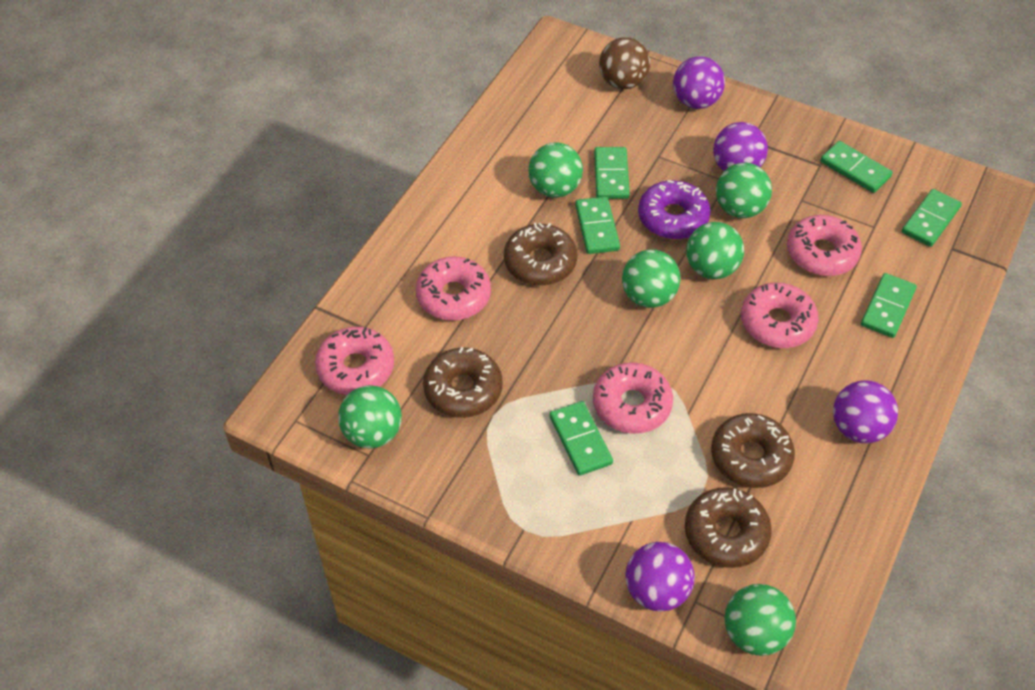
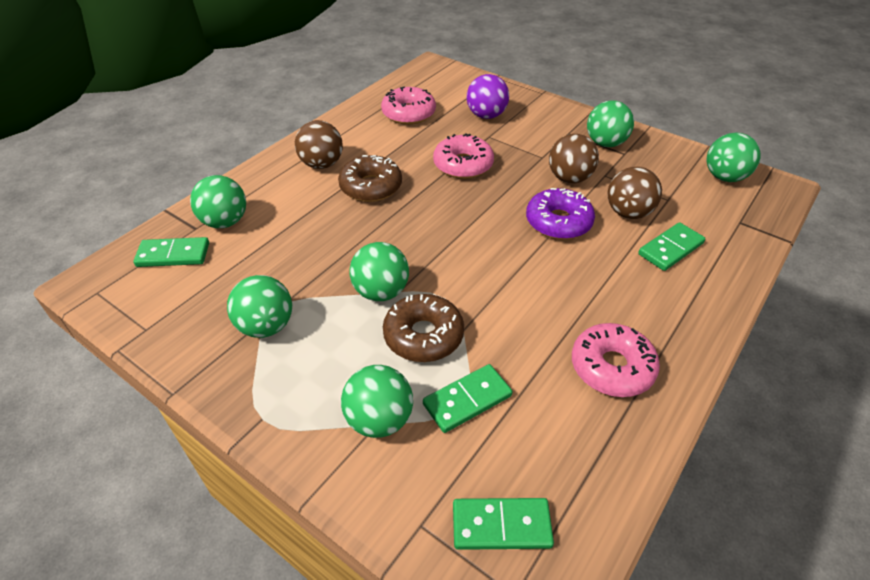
brown ball: [599,37,650,89] = 1 -> [295,120,343,169] [549,134,599,183] [608,167,662,219] = 3
brown donut: [423,347,503,418] [504,223,577,286] [685,487,772,568] [711,413,795,488] = 4 -> [338,155,402,202] [383,294,464,362] = 2
green domino: [550,401,613,476] [575,196,620,254] [594,147,630,199] [821,141,892,193] [861,273,917,338] [902,189,962,247] = 6 -> [133,237,209,267] [423,364,512,433] [453,498,554,550] [638,222,705,271] = 4
pink donut: [315,327,394,395] [416,256,491,321] [593,362,673,434] [741,282,819,348] [787,215,862,276] = 5 -> [381,87,436,125] [433,133,494,179] [572,323,660,397] = 3
purple ball: [625,542,695,611] [673,56,725,109] [713,122,768,171] [833,380,898,443] = 4 -> [467,74,509,119] = 1

